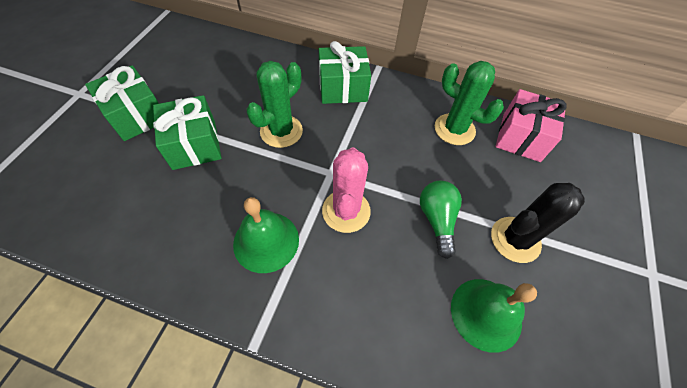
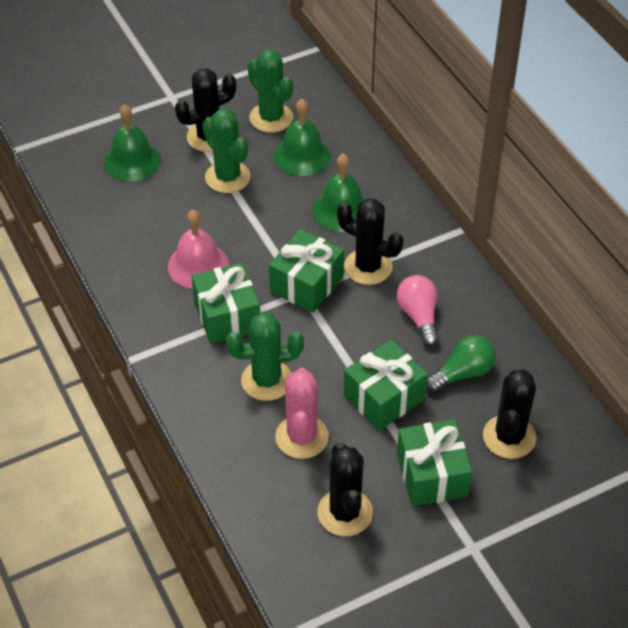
black cactus: [491,183,585,263] = 1 -> [175,68,236,152] [317,443,373,536] [337,198,404,285] [483,369,536,459] = 4
green bell: [233,197,299,273] [451,279,537,353] = 2 -> [104,104,161,181] [274,99,331,176] [313,153,366,232] = 3
green cactus: [246,61,303,148] [435,61,504,145] = 2 -> [203,108,251,193] [226,312,304,401] [248,49,293,132] = 3
green gift: [85,65,159,141] [153,95,222,170] [319,41,371,104] = 3 -> [192,262,260,344] [269,229,344,313] [344,340,428,431] [397,419,472,507] = 4
pink bell: none = 0 -> [168,210,229,289] = 1
pink gift: [496,89,567,162] = 1 -> none = 0
pink light bulb: none = 0 -> [397,275,439,346] = 1

